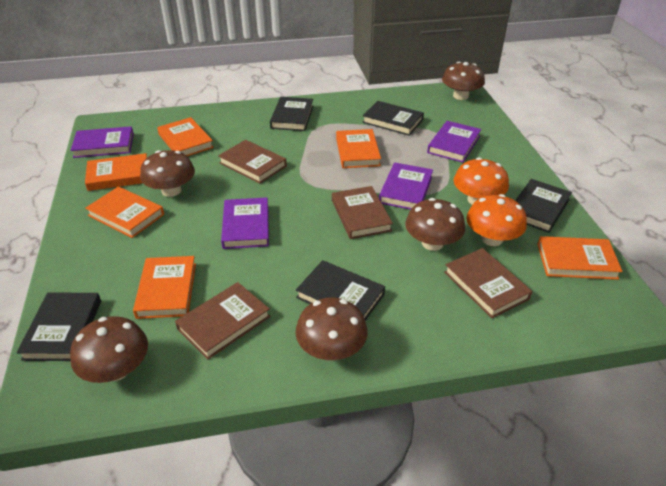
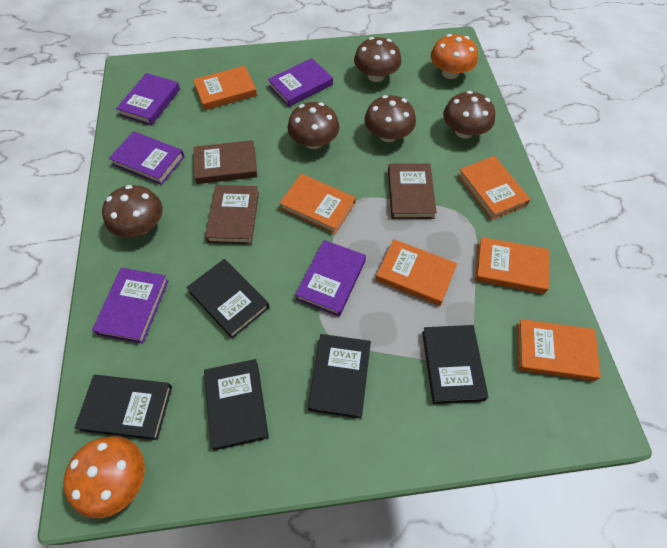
brown book: [175,282,271,360] [218,140,287,184] [332,186,393,239] [444,248,532,318] = 4 -> [194,140,257,184] [205,185,259,244] [388,163,437,219] = 3
purple book: [71,126,134,158] [221,197,269,249] [379,162,433,210] [427,121,481,163] = 4 -> [92,268,168,343] [109,131,185,185] [116,73,180,125] [268,58,333,107] [295,240,366,316] = 5

